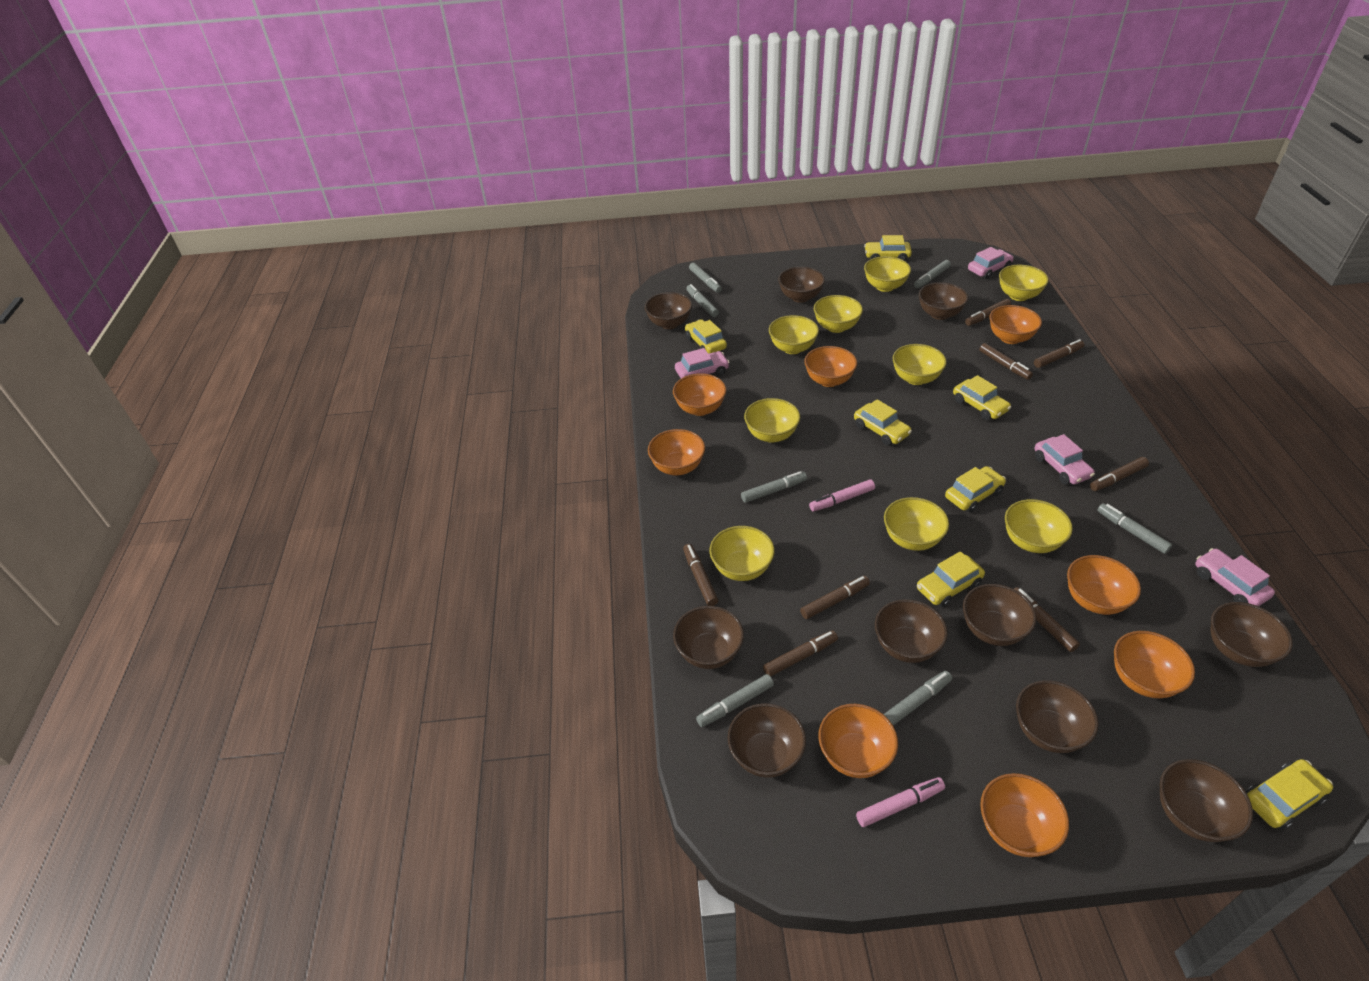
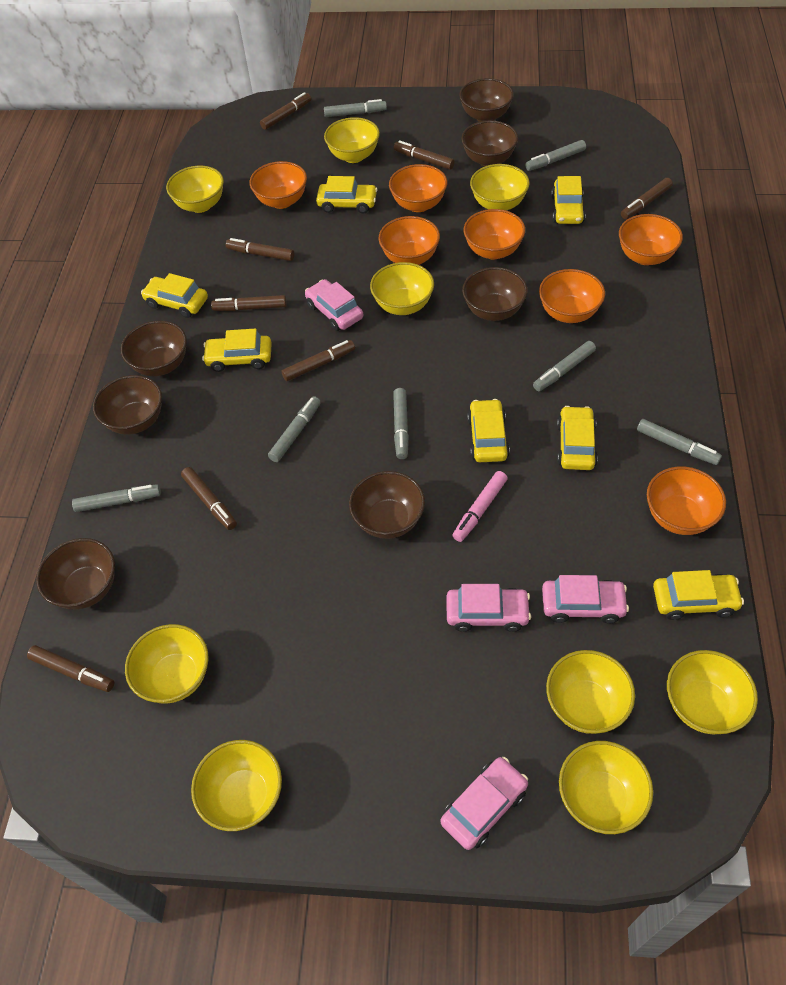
brown bowl: [645,292,692,329] [673,606,744,669] [728,703,806,778] [778,267,825,303] [875,599,948,663] [919,282,968,320] [963,584,1036,646] [1016,680,1099,753] [1160,759,1253,842] [1210,602,1293,667] = 10 -> [36,538,115,610] [93,375,162,435] [121,321,187,376] [349,471,425,539] [459,78,514,122] [461,120,518,166] [462,267,528,321] = 7
orange bowl: [648,429,705,475] [673,373,726,416] [804,346,857,387] [818,704,898,778] [980,773,1069,857] [989,305,1042,344] [1067,555,1141,615] [1114,631,1195,698] = 8 -> [249,161,307,209] [378,216,440,265] [389,164,447,212] [463,209,525,259] [539,269,605,323] [619,214,683,265] [647,466,726,535] = 7
pink marker: [809,479,875,511] [856,777,945,827] = 2 -> [452,471,508,542] = 1

